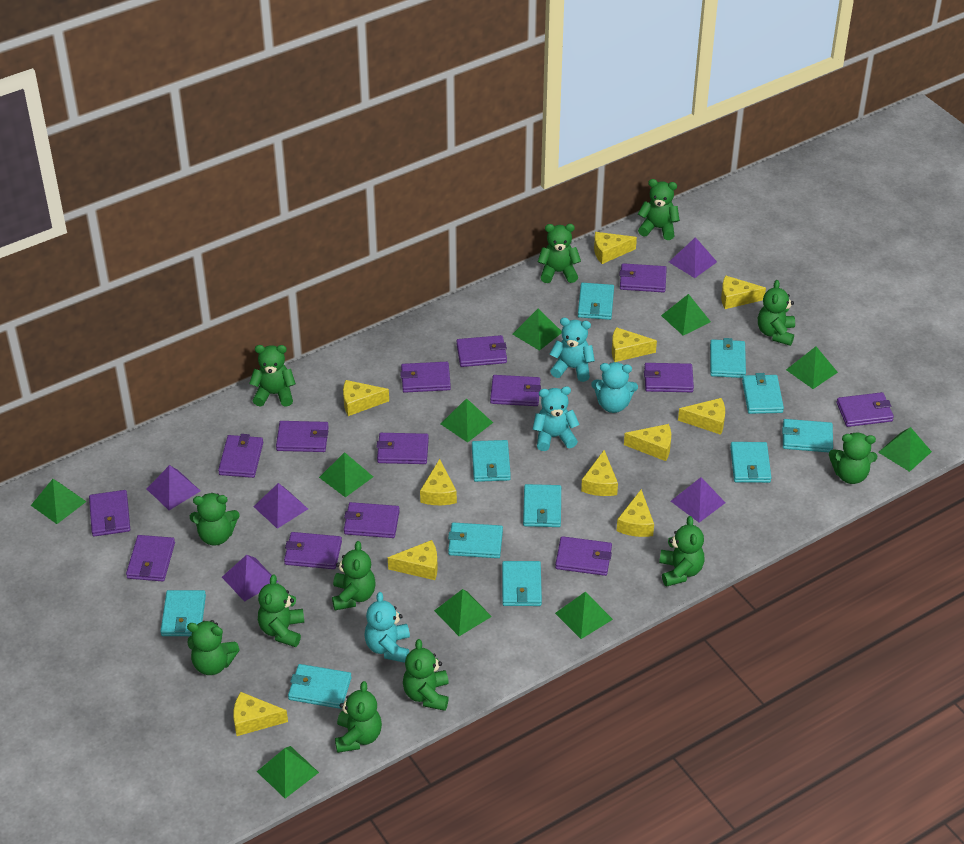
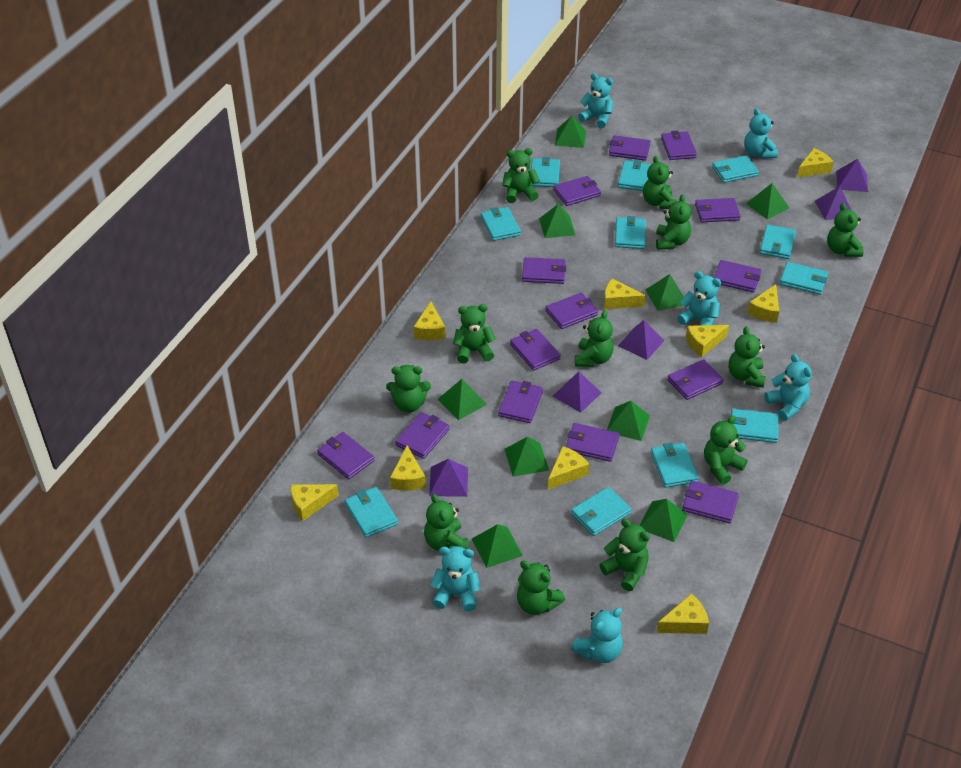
green pyramid: [31,479,86,524] [257,746,319,798] [319,452,373,497] [434,589,492,636] [441,398,493,443] [513,308,562,351] [555,592,613,639] [661,294,711,336] [786,347,838,389] [878,427,932,472] = 10 -> [438,379,487,420] [472,524,523,568] [504,437,549,477] [539,204,575,238] [555,116,586,148] [607,401,650,441] [640,499,688,542] [646,274,684,311] [746,183,789,220] = 9
turquoise teddy bear: [364,592,410,663] [532,386,580,451] [550,318,595,382] [591,362,638,413] = 4 -> [430,546,481,612] [571,608,623,663] [578,73,613,128] [677,271,721,325] [744,108,778,159] [764,354,812,421] = 6
yellow cheese: [233,692,288,736] [343,380,389,416] [388,540,438,580] [420,459,457,505] [581,450,618,496] [594,232,637,264] [612,327,657,362] [617,489,654,537] [624,424,671,461] [678,398,725,435] [721,275,766,309] = 11 -> [291,484,339,521] [390,445,426,491] [414,301,446,340] [548,446,589,490] [604,278,646,309] [656,593,709,634] [686,325,729,357] [747,284,779,323] [797,148,834,178] = 9

